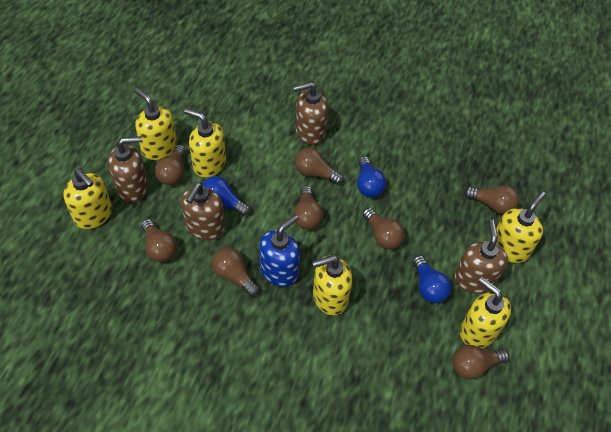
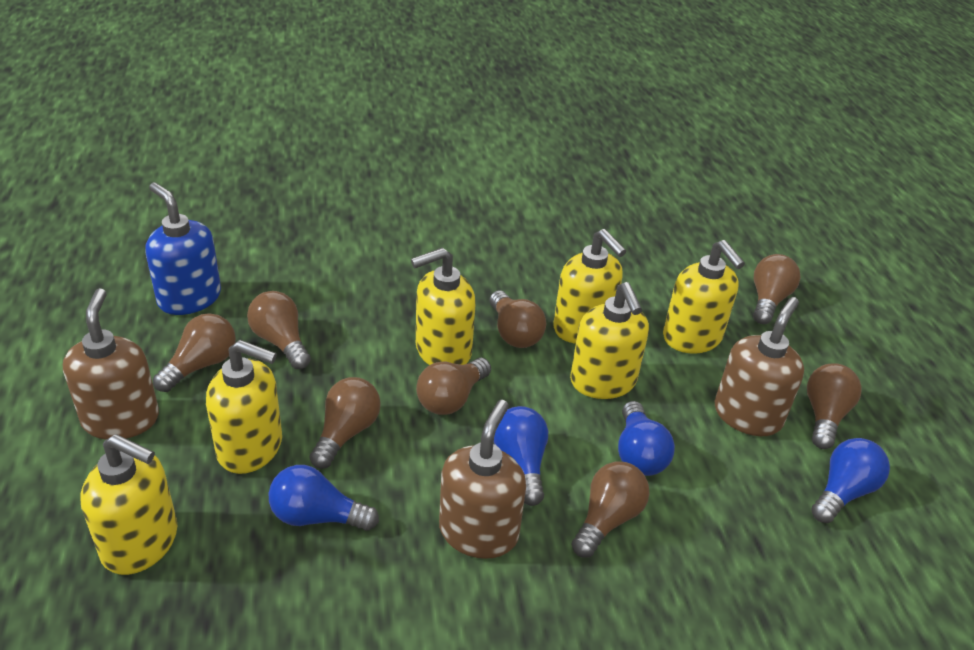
blue light bulb: [202,176,250,216] [357,156,386,198] [413,255,451,303] = 3 -> [269,465,379,531] [494,406,548,506] [618,401,675,476] [811,438,890,523] = 4
brown soap dispenser: [108,136,148,202] [181,182,225,240] [293,82,328,145] [454,219,508,294] = 4 -> [63,288,159,440] [439,400,526,559] [715,297,804,436] = 3

